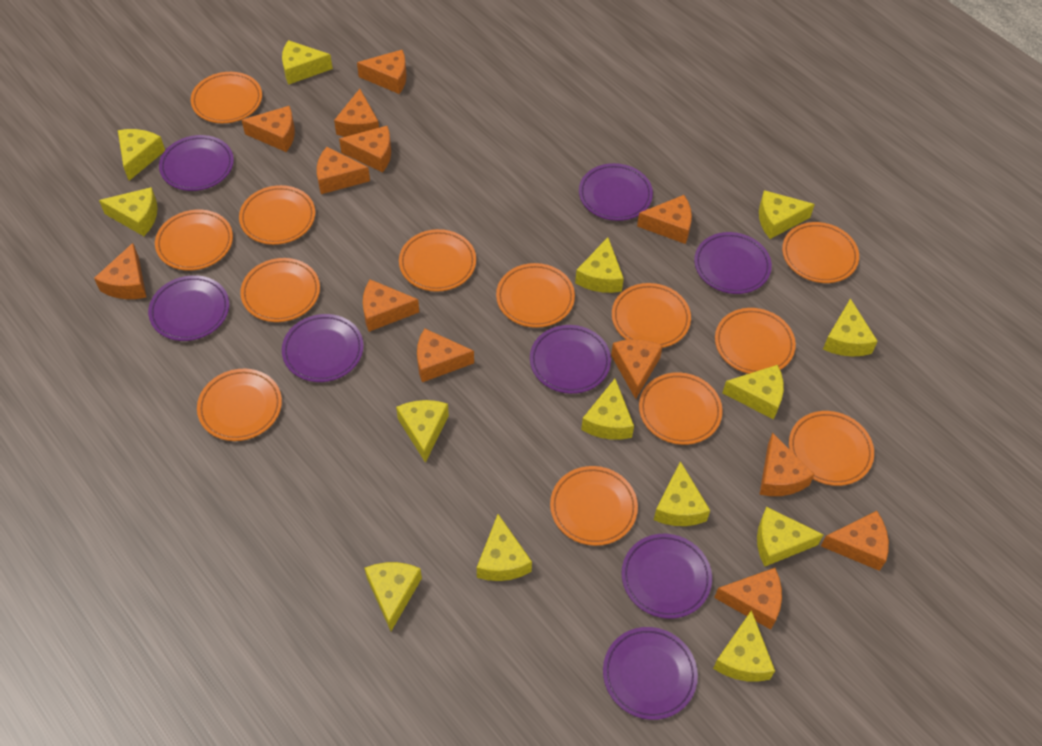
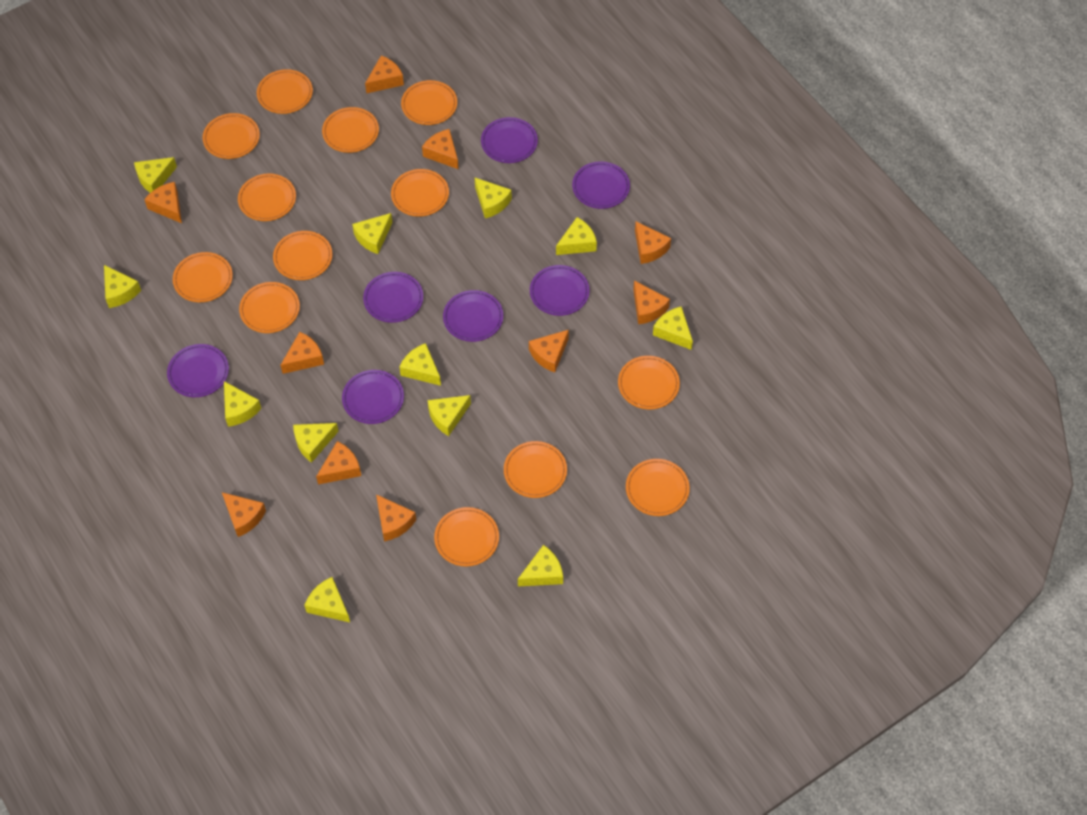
orange cheese: [94,243,146,299] [242,106,295,152] [317,147,370,194] [334,89,379,137] [339,126,391,173] [357,50,407,94] [363,279,419,332] [417,328,474,382] [611,339,663,399] [637,195,692,244] [714,568,782,630] [759,432,815,496] [821,511,889,571] = 13 -> [144,182,182,223] [222,492,266,537] [281,332,324,374] [316,441,361,484] [365,56,404,93] [376,494,416,542] [422,129,459,169] [529,330,569,372] [633,280,670,324] [635,222,671,264] = 10
purple plate: [148,275,229,341] [159,135,234,191] [282,314,364,382] [530,325,611,394] [579,163,653,221] [603,627,698,720] [621,534,712,619] [694,232,772,294] = 8 -> [167,344,229,397] [342,370,404,424] [363,272,423,323] [443,290,503,342] [481,117,538,163] [530,265,590,316] [572,161,630,209] = 7
yellow cheese: [99,187,158,236] [118,129,165,181] [282,40,333,85] [365,562,422,631] [396,400,449,463] [477,514,532,581] [575,237,624,293] [581,379,634,440] [654,461,710,526] [713,610,775,682] [723,365,784,420] [757,507,824,567] [759,190,815,239] [823,298,878,357] = 14 -> [104,265,141,308] [134,157,177,193] [224,381,261,427] [293,423,339,463] [304,577,350,622] [352,213,393,254] [400,343,441,386] [427,395,471,436] [475,178,512,218] [518,545,563,586] [556,217,597,255] [653,306,693,350] = 12

